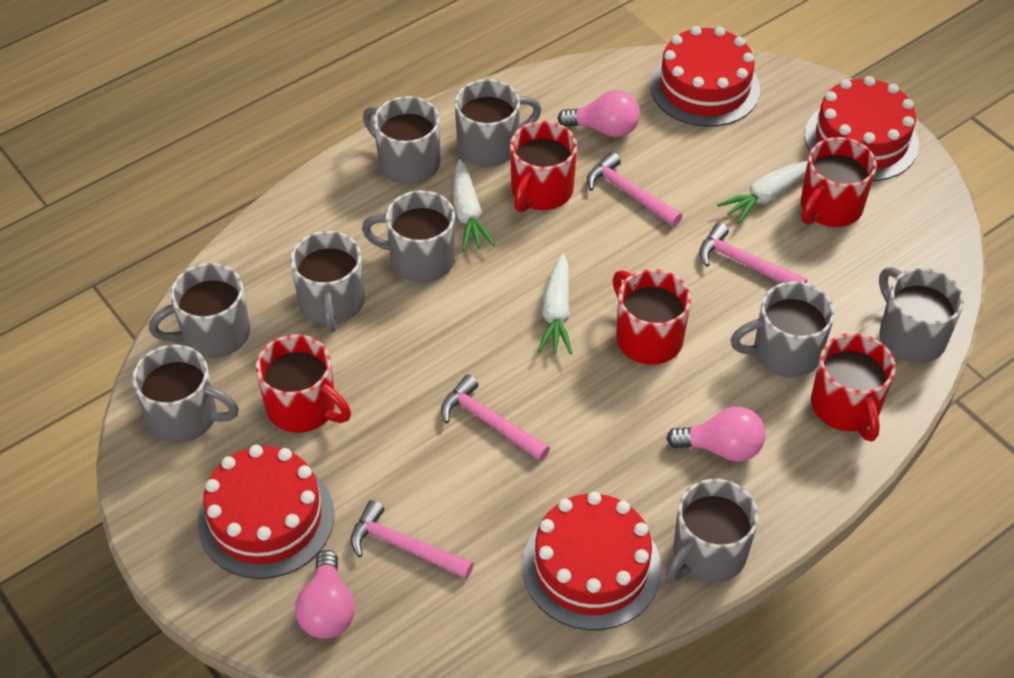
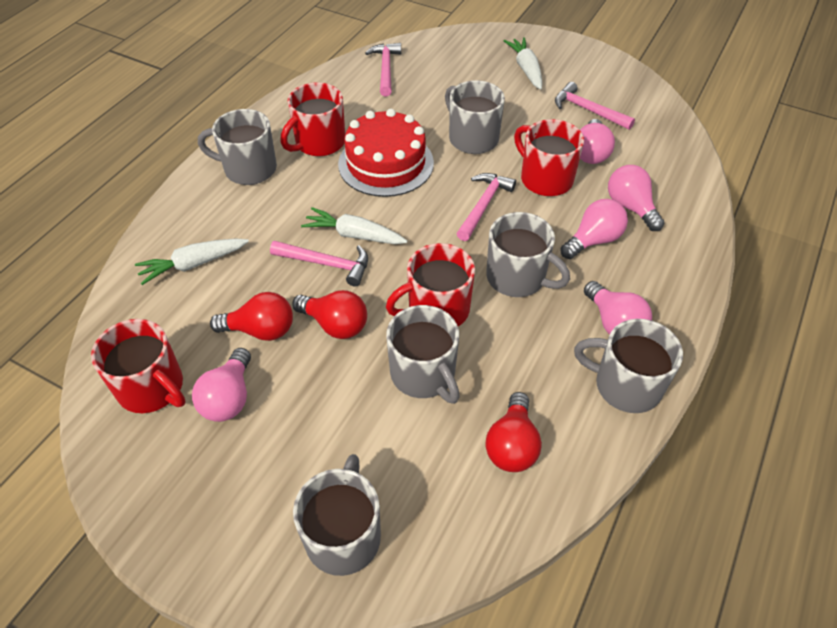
grey mug: [132,344,239,443] [149,263,250,358] [290,231,365,333] [362,190,455,283] [363,96,440,184] [455,79,542,167] [666,479,759,583] [731,281,835,377] [879,267,964,363] = 9 -> [198,109,277,185] [293,454,381,576] [386,305,460,404] [445,80,505,154] [486,212,570,297] [574,319,683,413] = 6
pink light bulb: [295,550,355,639] [557,90,640,137] [666,407,765,462] = 3 -> [192,348,251,422] [560,199,628,259] [580,119,615,164] [584,281,652,335] [608,165,664,231] = 5
red cake: [198,445,334,579] [522,492,661,630] [650,26,760,127] [805,76,919,181] = 4 -> [338,109,434,197] = 1
red light bulb: none = 0 -> [210,292,293,341] [292,290,367,339] [486,392,542,472] = 3
red mug: [256,334,351,433] [510,121,577,212] [613,269,691,365] [801,137,877,227] [811,333,896,441] = 5 -> [91,319,186,413] [280,82,345,156] [386,243,475,326] [514,119,584,196] = 4

